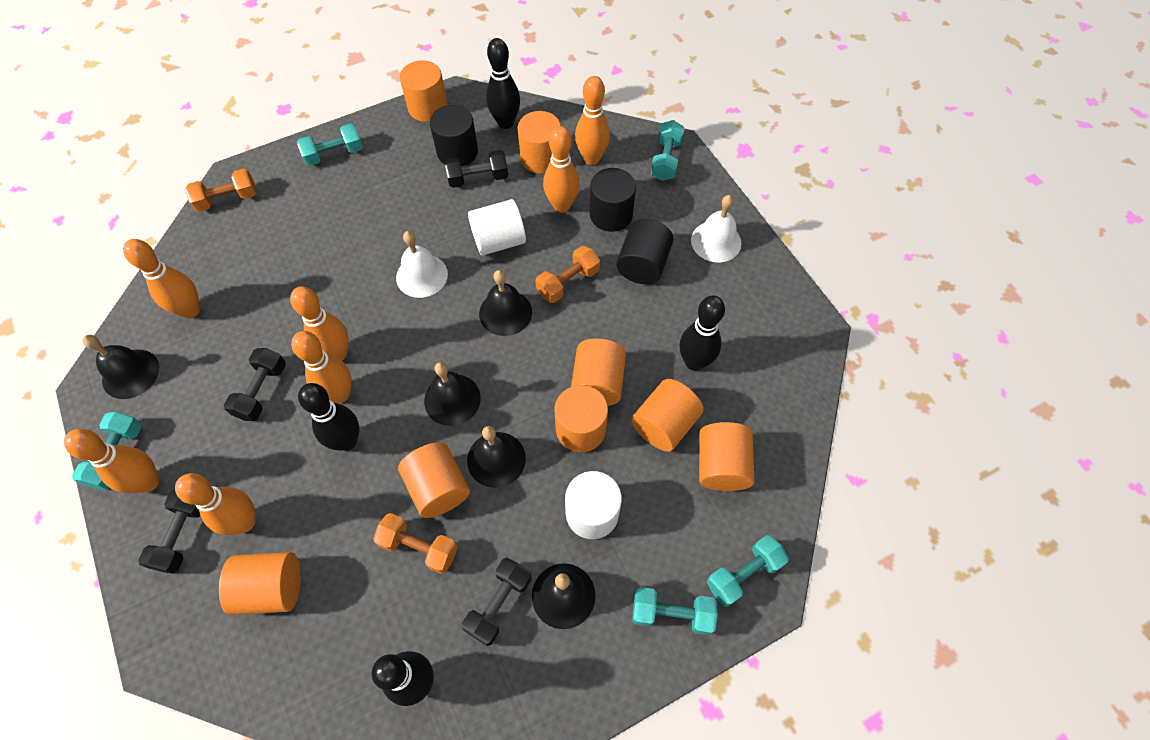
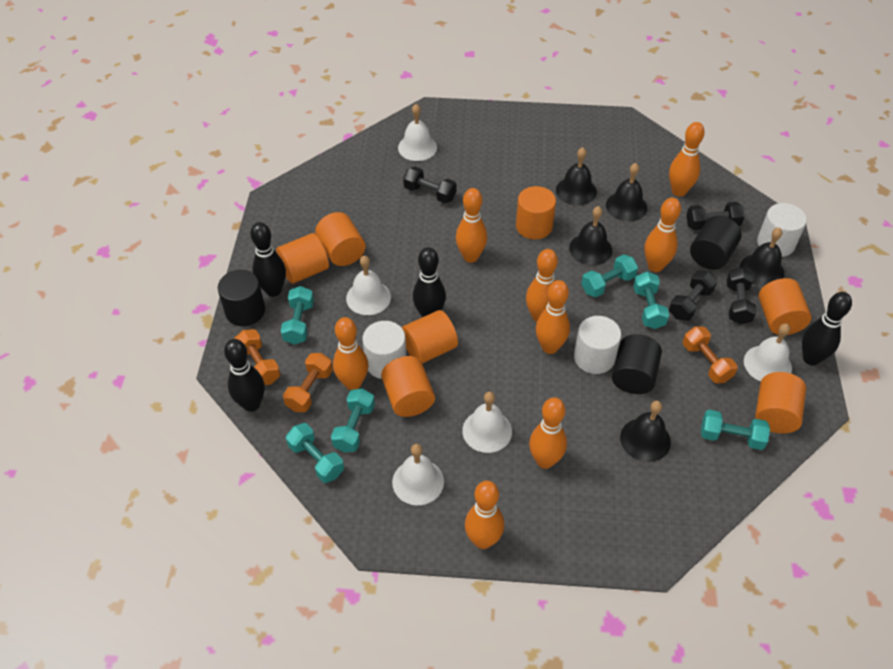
orange bowling pin: [64,429,159,493] [123,239,200,318] [175,473,256,535] [290,286,349,361] [291,331,352,403] [543,126,579,213] [575,76,610,165] = 7 -> [333,317,368,390] [456,188,487,263] [465,481,504,549] [526,249,558,322] [529,398,567,469] [536,280,570,354] [644,198,681,272] [669,122,705,197] = 8
orange cylinder: [219,552,301,615] [398,442,470,518] [400,60,448,122] [517,111,561,173] [555,385,608,452] [571,338,626,406] [631,379,704,452] [699,422,755,491] = 8 -> [276,233,329,284] [315,212,366,266] [381,356,435,417] [402,310,458,364] [516,186,556,239] [755,372,806,434] [758,278,811,335] = 7
turquoise dumbbell: [72,412,142,490] [297,123,363,166] [632,587,718,635] [651,120,684,181] [707,535,789,607] = 5 -> [281,286,314,345] [286,423,344,483] [331,389,375,452] [581,254,638,297] [633,272,669,329] [701,410,770,450] = 6
white bell: [396,231,448,298] [691,195,741,262] = 2 -> [346,255,391,315] [392,444,444,505] [398,104,437,161] [462,391,512,453] [744,323,792,382] = 5
white cylinder: [468,199,526,255] [565,471,622,539] = 2 -> [362,321,407,379] [574,316,621,374] [757,203,807,257] = 3

